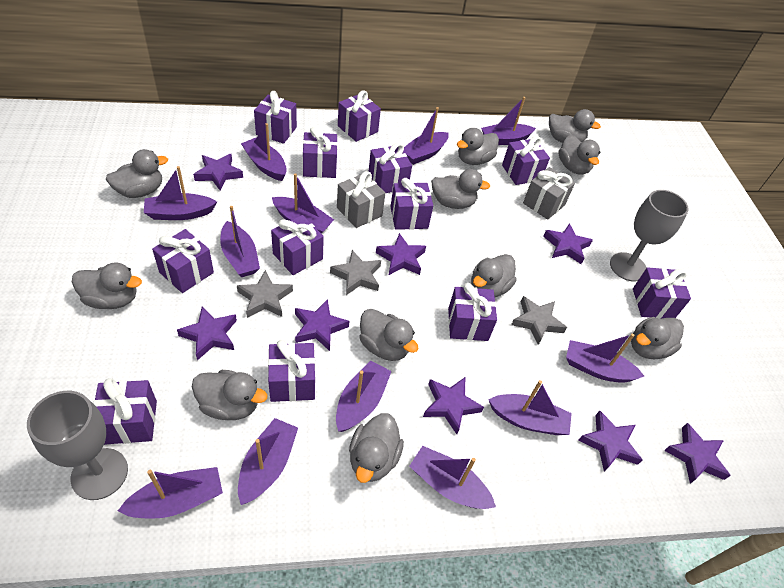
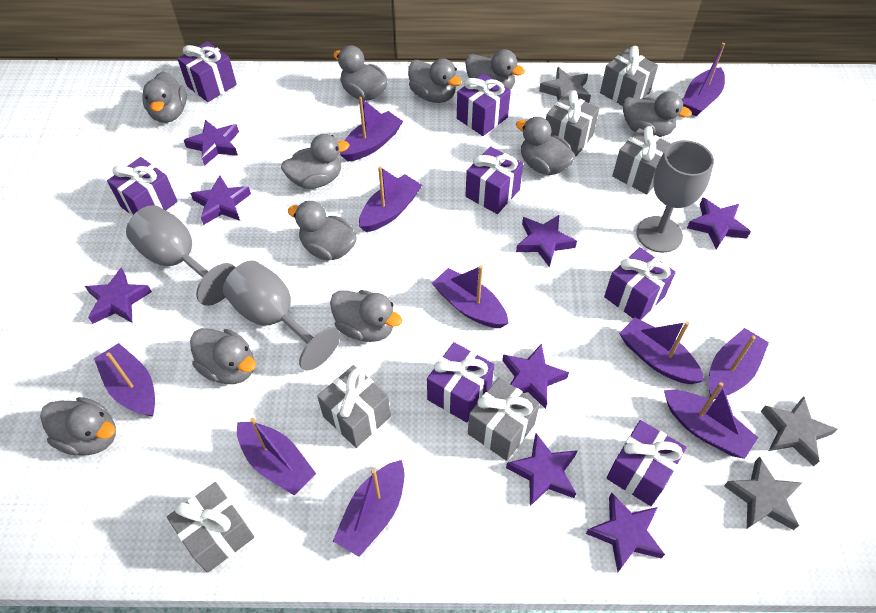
grey gift: [337,171,385,228] [523,167,575,220] = 2 -> [167,482,254,573] [317,365,391,448] [468,377,540,461] [546,90,599,157] [600,46,658,106] [612,126,671,194] = 6
grey goblet: [27,391,128,500] [610,190,689,282] = 2 -> [126,205,236,306] [223,260,340,371] [636,140,714,253] = 3
purple boat: [118,467,223,519] [144,166,217,220] [220,206,260,277] [238,418,298,505] [241,123,287,181] [272,173,334,234] [336,360,392,432] [404,107,449,165] [409,446,496,509] [481,97,536,145] [488,380,572,435] [566,334,644,383] = 12 -> [94,343,155,417] [237,418,316,495] [333,460,405,557] [340,97,403,162] [359,166,422,232] [432,265,509,328] [619,317,705,384] [664,382,758,459] [683,43,725,117] [708,328,769,399] = 10
purple gift: [93,378,157,445] [152,229,214,293] [254,91,297,144] [268,340,315,402] [271,215,324,275] [303,127,338,178] [338,90,381,142] [369,143,412,193] [390,178,433,230] [448,283,497,341] [502,136,550,185] [633,267,691,319] = 12 -> [107,157,178,216] [177,41,237,102] [427,342,494,422] [457,73,511,136] [465,146,523,214] [604,247,676,320] [607,420,687,506] = 7

